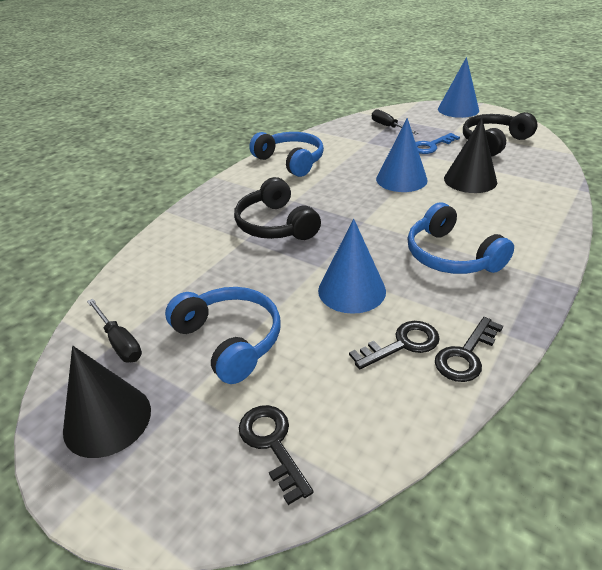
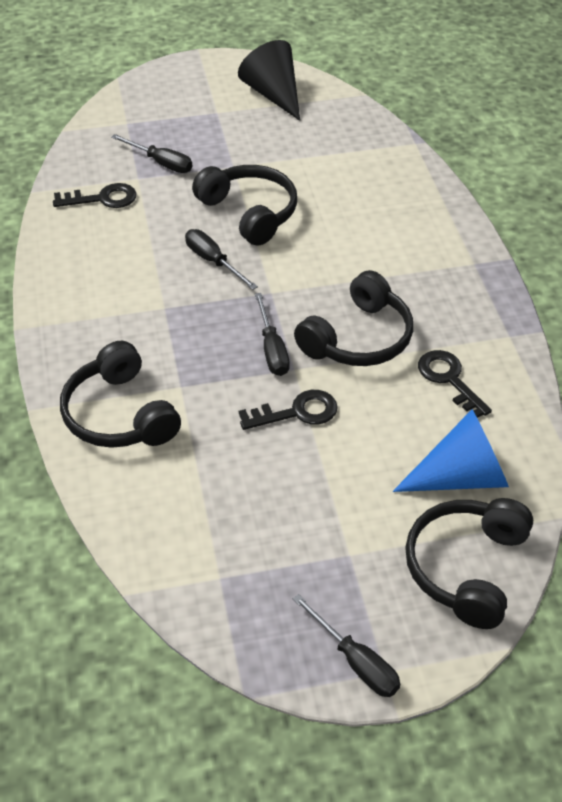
black cone: [63,346,151,458] [444,118,497,193] = 2 -> [238,40,300,121] = 1
black headphones: [234,177,321,240] [463,112,538,157] = 2 -> [60,341,181,448] [192,165,297,246] [294,270,413,366] [405,498,533,629] = 4
black screwdriver: [87,299,142,363] [372,109,419,134] = 2 -> [111,134,192,173] [185,229,258,290] [255,293,290,376] [293,594,400,697] = 4
blue cone: [318,219,386,314] [376,118,428,192] [438,57,479,118] = 3 -> [393,409,509,492] = 1
blue headphones: [165,287,280,384] [249,132,324,177] [407,202,514,274] = 3 -> none = 0
blue key: [415,133,460,154] = 1 -> none = 0

